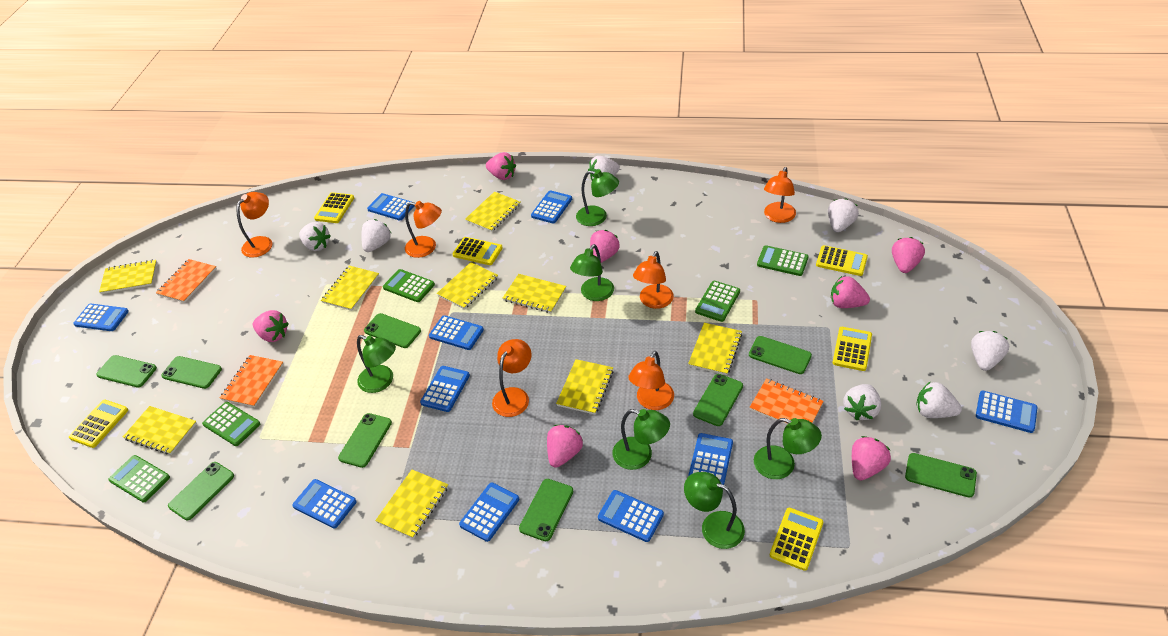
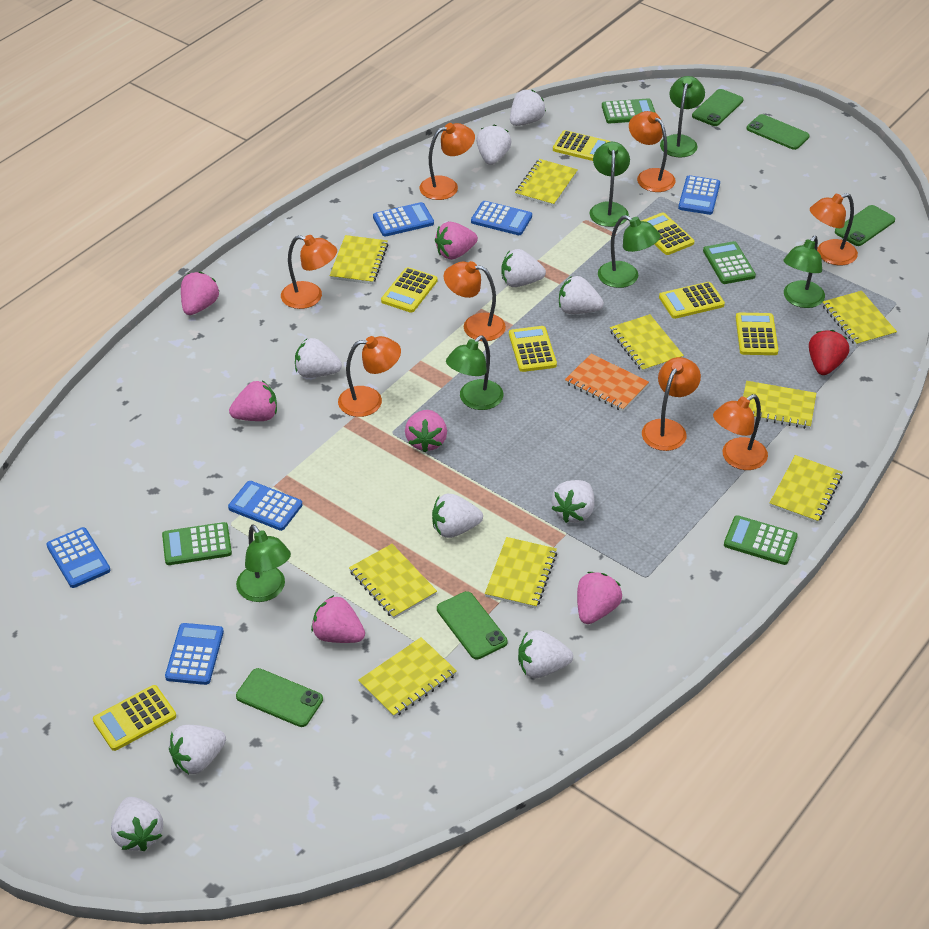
blue calculator: [73,304,129,331] [292,479,357,528] [367,193,414,221] [420,366,470,412] [429,315,484,350] [459,482,519,542] [531,190,572,224] [598,490,664,542] [688,433,733,485] [976,391,1038,433] = 10 -> [46,527,110,588] [165,623,224,685] [228,481,302,531] [373,202,434,237] [471,201,532,235] [678,175,720,215] = 6
green calculator: [108,455,170,503] [202,402,260,446] [383,269,435,302] [695,281,740,322] [757,245,809,276] = 5 -> [162,522,232,565] [602,98,656,123] [703,241,756,284] [724,515,798,565] = 4
green phone: [96,355,157,388] [161,356,222,389] [168,462,234,520] [338,413,392,468] [364,313,421,348] [519,479,573,541] [693,374,743,426] [749,336,812,374] [905,453,977,498] = 9 -> [236,668,323,727] [437,591,507,659] [692,89,743,126] [747,114,810,150] [835,205,895,246] = 5
orange lamp: [236,192,272,258] [405,201,442,258] [492,339,532,417] [628,351,674,410] [633,251,674,309] [764,167,796,223] = 6 -> [281,235,337,309] [338,336,401,417] [420,123,475,200] [444,261,506,341] [629,111,676,192] [642,357,701,451] [713,394,768,470] [810,193,858,266] = 8
orange notebook: [156,259,217,303] [220,355,284,407] [749,378,824,425] = 3 -> [565,354,649,411] = 1
pink strawberry: [253,310,289,342] [486,152,516,180] [547,425,583,468] [590,230,619,263] [831,276,870,308] [852,436,891,480] [892,237,925,273] = 7 -> [181,272,219,315] [229,381,277,421] [311,595,365,643] [405,410,447,452] [435,222,478,260] [577,572,622,624] = 6
red strawberry: none = 0 -> [809,330,849,375] = 1
white strawberry: [299,222,331,251] [361,219,391,252] [588,156,620,180] [828,199,859,232] [843,384,881,420] [916,381,962,418] [971,331,1009,371] = 7 -> [111,797,163,851] [169,725,226,774] [295,338,342,378] [432,494,483,538] [476,124,512,165] [501,249,546,287] [510,90,546,126] [518,630,573,678] [552,480,594,523] [559,276,604,314] = 10
yellow calculator: [69,400,128,448] [314,192,354,223] [452,237,503,265] [770,508,823,571] [816,245,868,276] [832,327,872,371] = 6 -> [93,685,176,751] [381,267,438,313] [509,326,557,372] [553,130,610,161] [642,212,694,255] [659,282,725,319] [736,313,778,355] = 7

